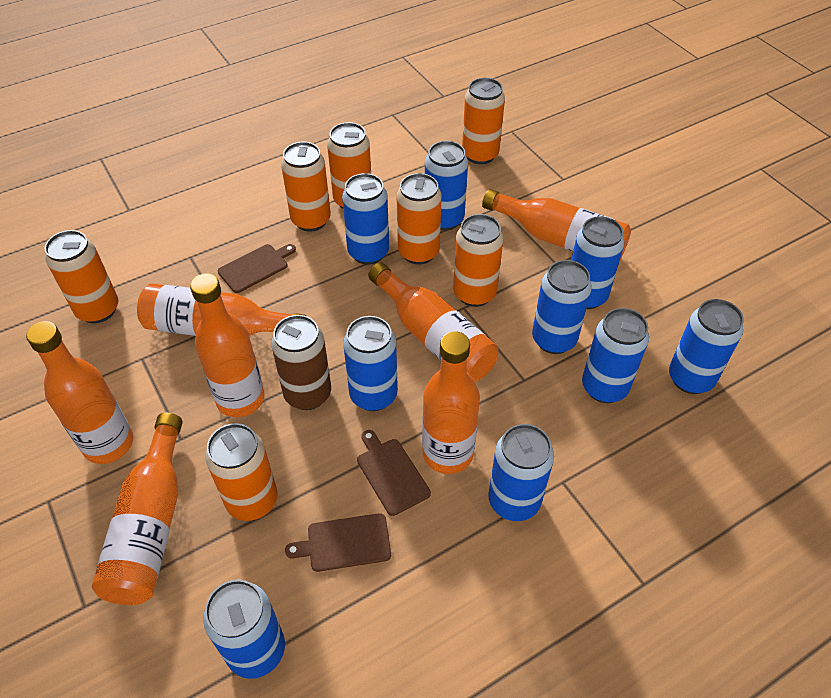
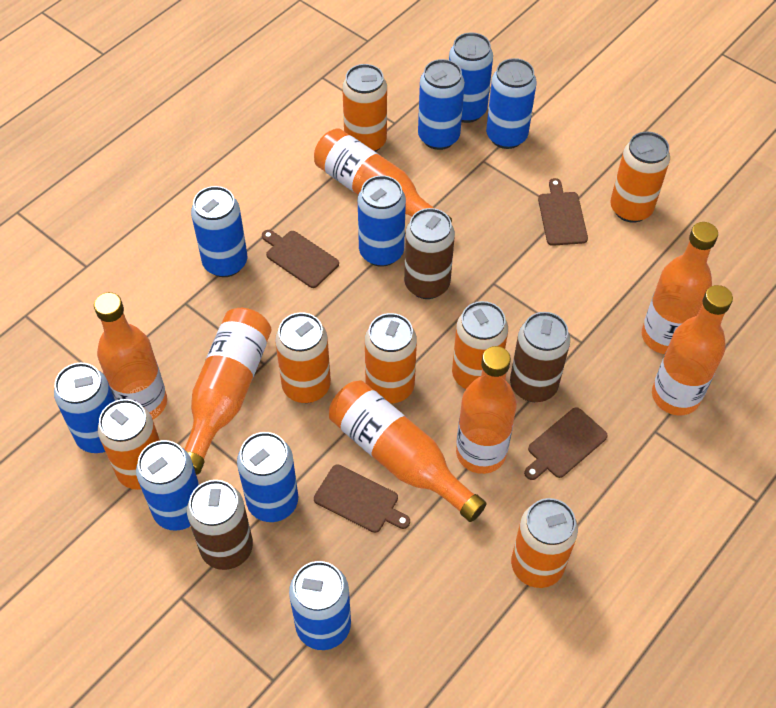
brown can: [271,315,331,410] = 1 -> [187,480,253,570] [404,208,455,299] [510,312,570,402] = 3
brown cutting board: [218,244,296,293] [285,513,391,572] [357,430,431,516] = 3 -> [262,230,339,288] [314,464,410,533] [524,407,608,480] [538,178,588,246] = 4

